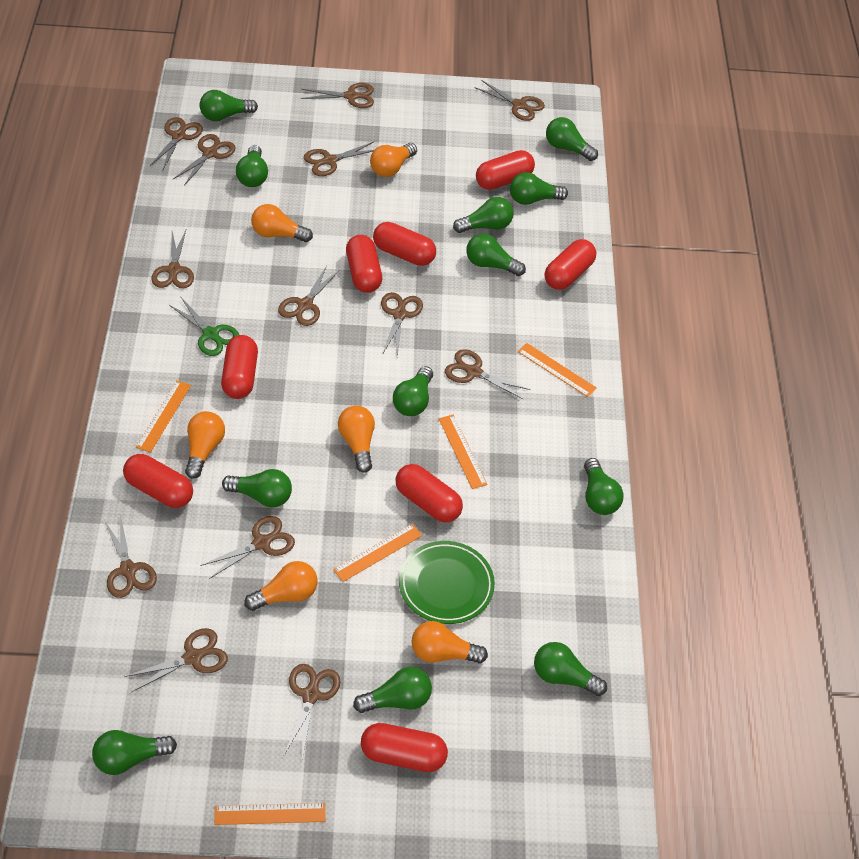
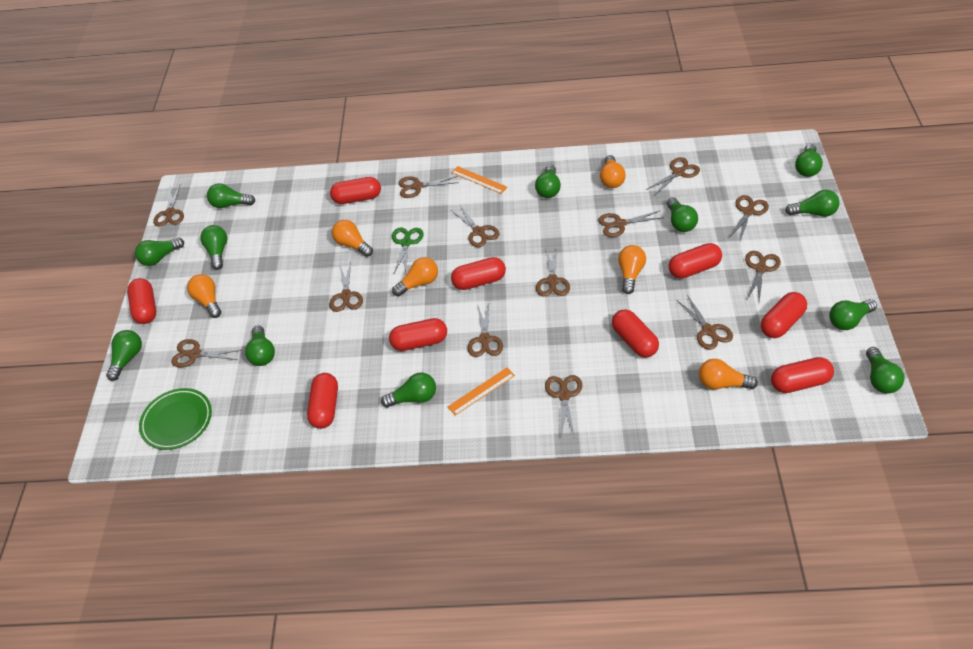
orange ruler: [136,381,191,453] [214,803,326,825] [333,524,422,582] [439,415,487,489] [518,343,597,397] = 5 -> [448,368,515,415] [451,166,508,194] = 2
red capsule: [123,454,193,508] [221,335,258,399] [346,235,382,293] [361,723,448,772] [373,222,436,266] [395,464,463,523] [476,150,535,190] [545,239,596,290] = 8 -> [127,278,156,324] [307,373,338,429] [330,177,381,204] [389,318,447,351] [451,257,506,290] [612,309,659,358] [669,243,722,279] [761,292,807,338] [771,357,834,393] = 9

